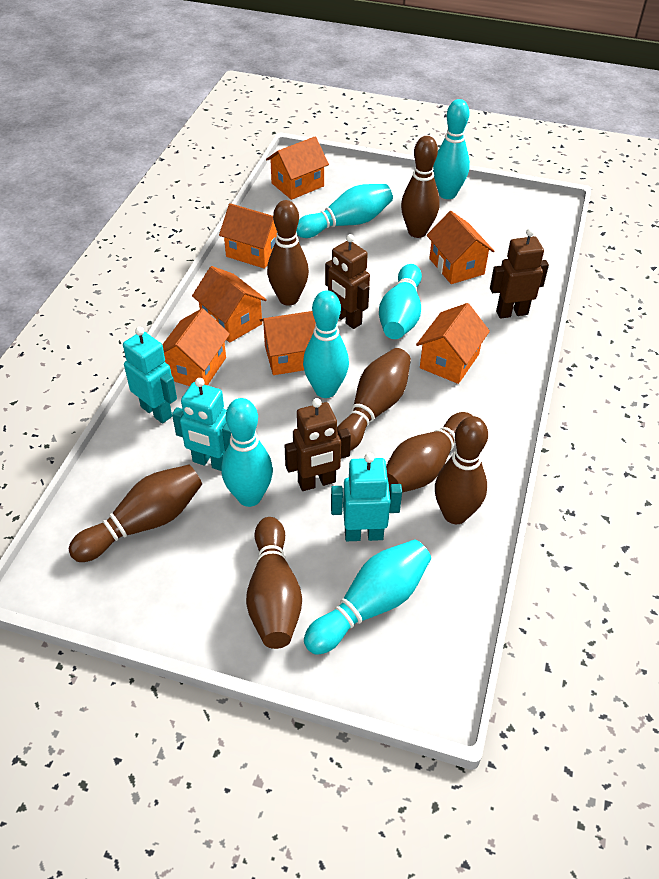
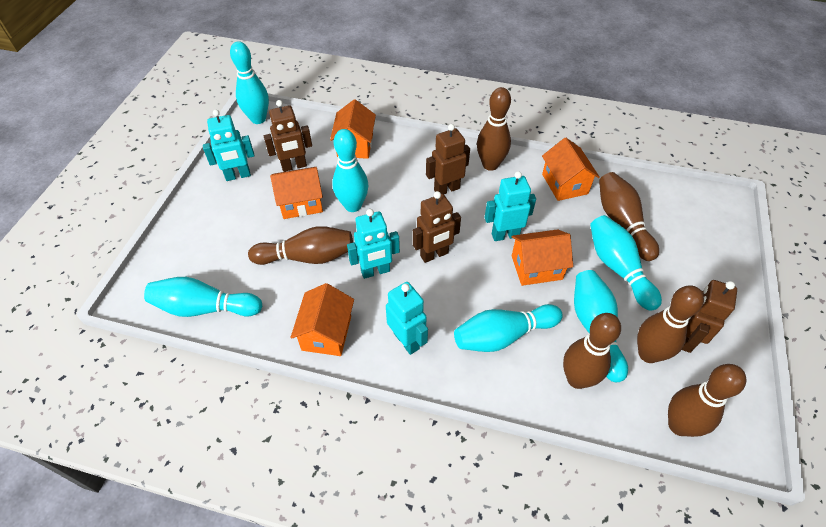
brown bowling pin: [69,465,202,562] [246,517,302,649] [267,200,309,305] [337,348,411,451] [386,412,472,493] [401,136,440,238] [435,416,488,524] = 7 -> [248,226,353,265] [477,87,511,171] [563,313,621,389] [599,172,659,261] [637,286,704,363] [668,364,746,437] = 6
brown robot: [284,398,351,491] [325,234,370,329] [490,228,549,319] = 3 -> [264,100,312,172] [413,191,461,263] [426,124,470,194] [682,280,737,353] = 4
orange house: [162,308,230,386] [192,266,267,343] [219,203,277,269] [260,311,316,375] [266,136,329,200] [416,303,490,384] [427,211,494,284] = 7 -> [270,167,323,219] [290,283,354,356] [330,99,376,159] [512,229,573,286] [542,138,600,201] = 5
turquoise robot: [123,327,177,423] [172,378,231,471] [331,453,402,541] = 3 -> [203,110,255,181] [347,209,400,279] [386,282,428,355] [485,171,536,241] = 4

